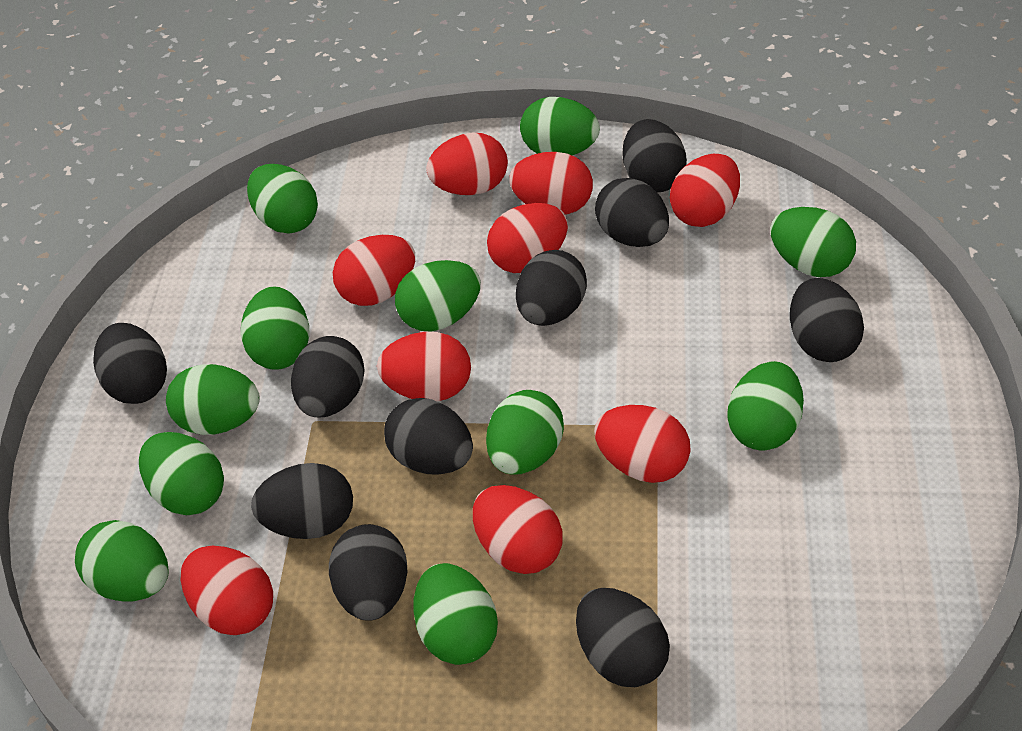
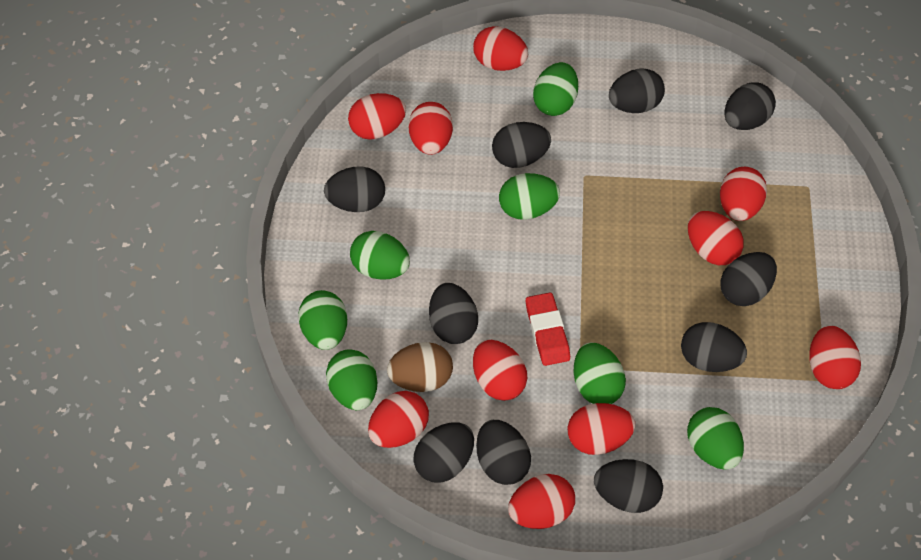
brown egg: none = 0 -> [387,342,453,392] = 1
green egg: [75,520,169,601] [139,432,224,515] [166,364,260,435] [241,287,310,370] [247,164,318,234] [395,260,481,332] [413,563,498,665] [486,390,564,474] [520,97,600,155] [727,361,804,451] [770,207,856,277] = 11 -> [298,290,347,350] [326,349,377,410] [350,231,410,280] [499,173,560,220] [533,62,578,116] [574,343,626,404] [687,407,744,470] = 7
red egg: [181,546,273,635] [333,235,415,306] [377,332,471,401] [426,133,508,195] [473,485,563,574] [487,203,568,273] [509,152,593,215] [594,405,691,483] [670,154,740,227] = 9 -> [348,93,406,140] [368,391,429,448] [409,102,453,155] [473,26,528,71] [473,340,527,401] [508,474,575,529] [568,403,635,455] [688,211,744,265] [720,167,767,221] [809,325,861,389] = 10
red eraser: none = 0 -> [526,293,570,366] = 1

